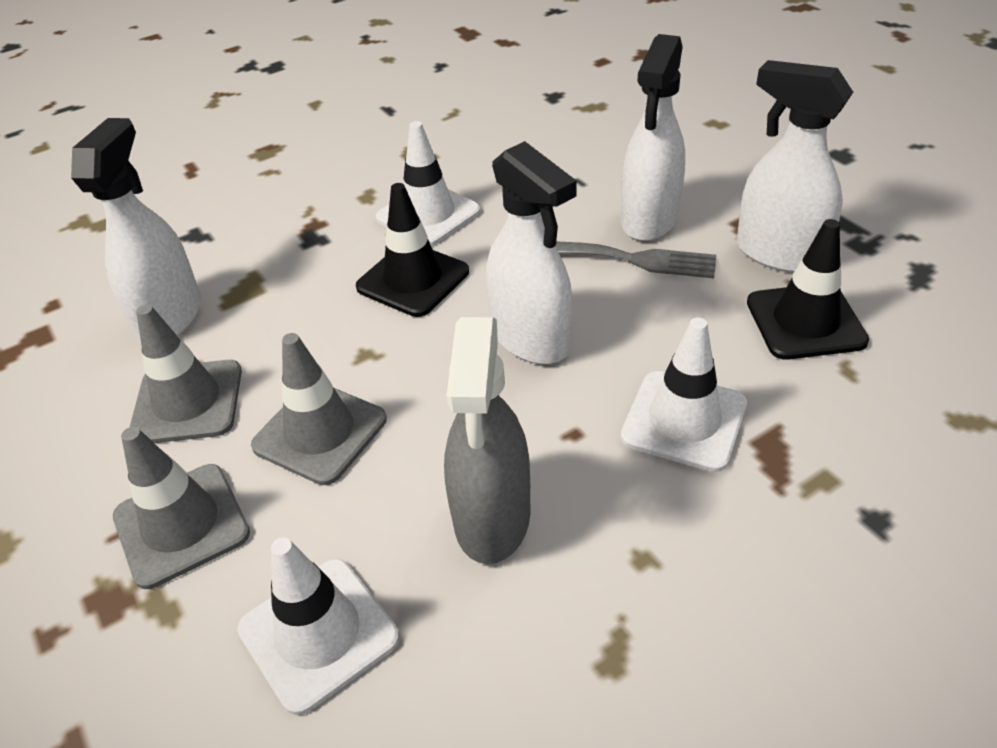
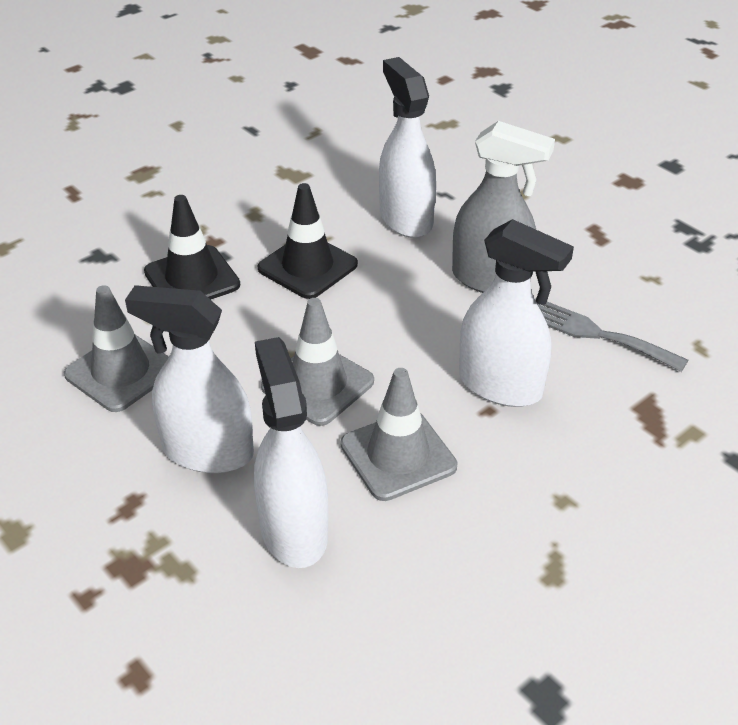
white traffic cone: [237,537,399,715] [376,121,480,246] [621,317,747,472] = 3 -> none = 0

